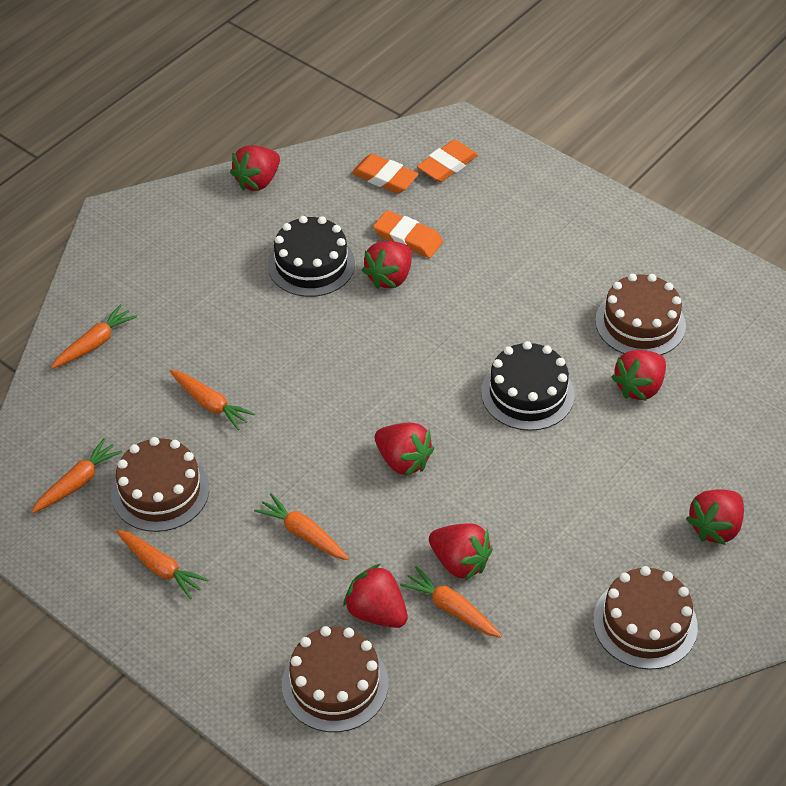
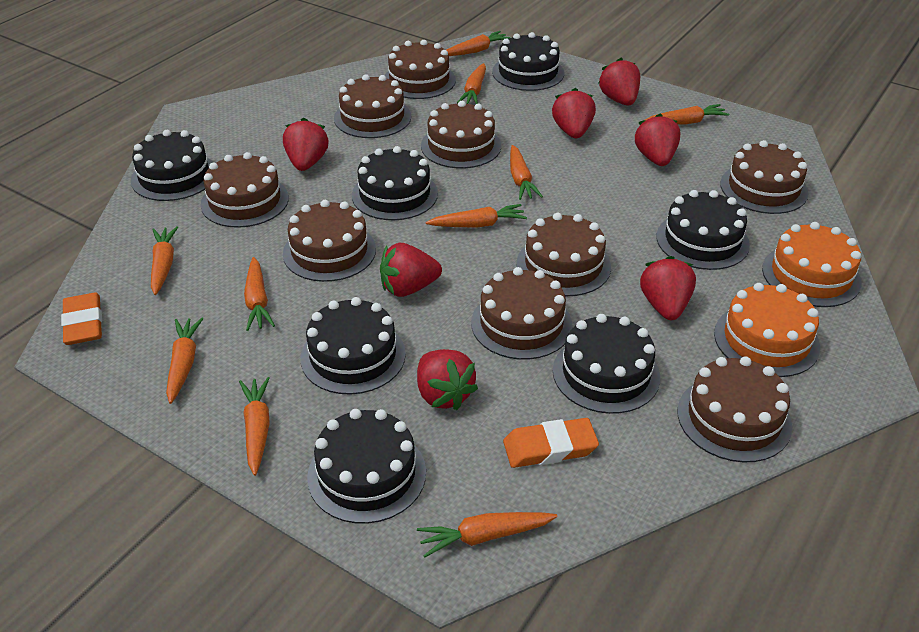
black cake: [268,216,355,297] [481,341,575,431] = 2 -> [131,130,213,201] [300,297,406,395] [307,409,426,524] [352,146,438,220] [492,32,564,91] [553,314,660,414] [656,190,750,270] = 7
brown cake: [111,437,209,532] [282,626,388,732] [593,566,698,670] [595,273,686,355] = 4 -> [200,152,289,228] [283,200,376,282] [334,74,411,138] [384,40,456,99] [421,101,501,168] [471,267,572,360] [516,213,611,296] [678,356,792,463] [720,140,808,214] = 9
orange cake: none = 0 -> [714,283,820,377] [762,222,861,307] = 2
orange carrot: [31,438,122,513] [51,304,137,369] [116,530,209,599] [170,370,255,430] [254,493,349,560] [400,566,502,638] = 6 -> [151,226,178,295] [166,318,203,404] [239,377,270,476] [244,257,275,331] [417,512,558,557] [425,204,527,228] [447,31,511,56] [457,63,486,104] [510,145,543,200] [645,104,729,124] = 10
orange eraser: [352,154,419,193] [373,210,443,258] [417,139,478,182] = 3 -> [61,293,102,345] [503,418,599,468] = 2

